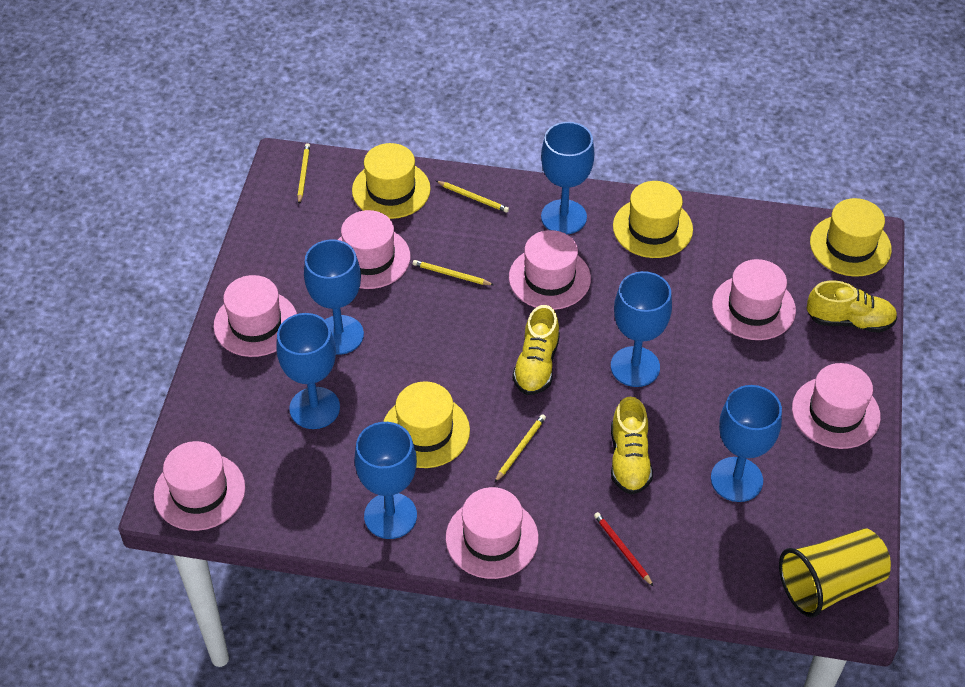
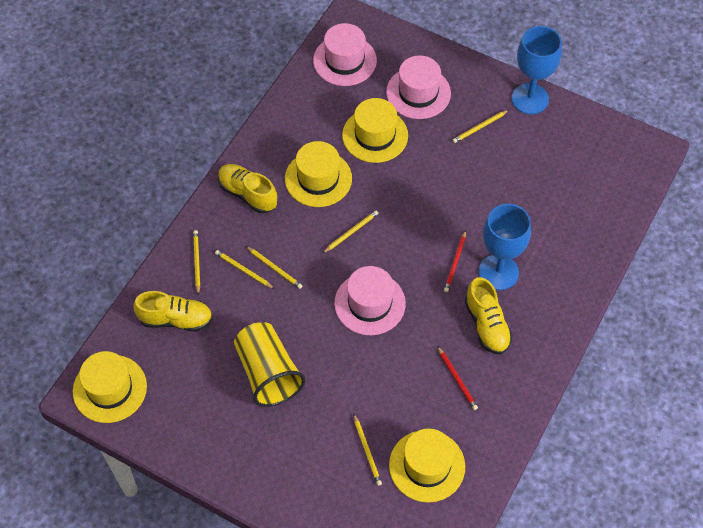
blue goblet: [276,313,340,429] [304,240,364,355] [355,422,417,539] [541,122,594,234] [611,271,672,387] [711,385,782,502] = 6 -> [479,204,531,290] [511,26,562,114] = 2
pink hat: [154,441,245,531] [213,275,297,357] [338,210,410,289] [446,487,538,579] [509,230,591,310] [712,259,796,340] [792,363,881,449] = 7 -> [313,23,377,86] [334,266,406,335] [386,55,451,119] = 3
red pencil: [594,512,654,587] = 1 -> [437,346,478,410] [444,230,466,292] = 2
yellow pencil: [297,143,310,204] [413,260,494,285] [436,181,509,212] [495,414,546,482] = 4 -> [193,230,200,295] [215,250,275,289] [246,246,302,289] [323,210,378,253] [354,414,382,486] [453,110,509,143] = 6

